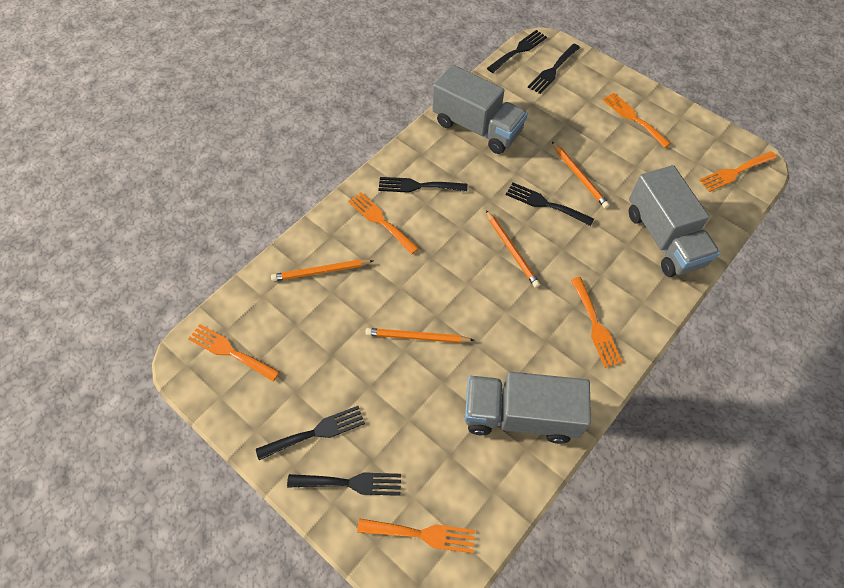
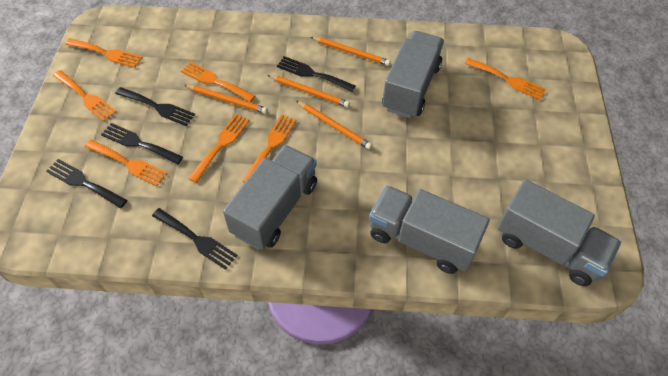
black fork: [256,406,365,460] [287,472,401,496] [378,177,468,193] [487,30,547,73] [506,183,594,226] [528,43,580,94] = 6 -> [46,159,127,208] [101,123,183,165] [115,87,195,126] [152,208,238,270] [277,56,356,92] = 5
grey truck: [433,65,528,154] [465,372,591,444] [629,165,720,277] = 3 -> [223,145,317,250] [369,185,490,274] [382,31,444,118] [497,179,621,286] = 4
orange fork: [188,324,280,381] [348,192,419,254] [357,519,475,553] [571,277,623,368] [603,93,671,148] [699,151,777,192] = 6 -> [53,70,117,121] [65,38,143,68] [85,140,167,186] [181,62,255,102] [188,114,250,183] [242,115,296,183] [465,58,546,100] = 7

